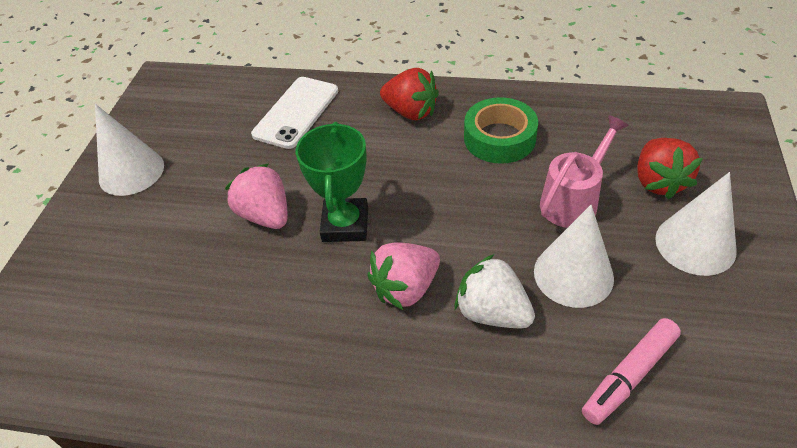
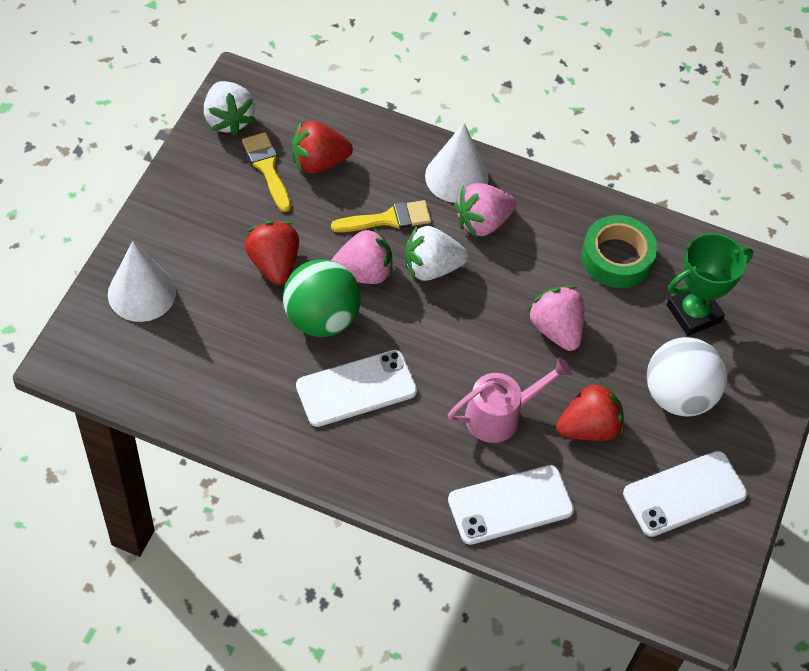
green ball: none = 0 -> [283,259,361,337] = 1
pink marker: [582,318,681,425] = 1 -> none = 0
pink strawberry: [225,164,288,229] [367,242,440,310] = 2 -> [331,228,392,284] [455,183,516,238] [528,286,584,351] = 3
red strawberry: [380,68,439,120] [637,138,703,199] = 2 -> [244,221,299,285] [292,121,353,174] [557,381,624,441] = 3
white ball: none = 0 -> [647,337,727,416] = 1
white cone: [95,104,164,196] [534,205,614,308] [655,172,737,276] = 3 -> [108,241,176,322] [425,123,489,203] = 2
white phone: [251,77,338,149] = 1 -> [296,350,417,427] [448,465,574,545] [623,451,747,537] = 3
white strawberry: [455,254,535,328] = 1 -> [204,81,255,135] [405,226,468,281] = 2
yellow brush: none = 0 -> [242,132,291,212] [331,200,431,232] = 2

